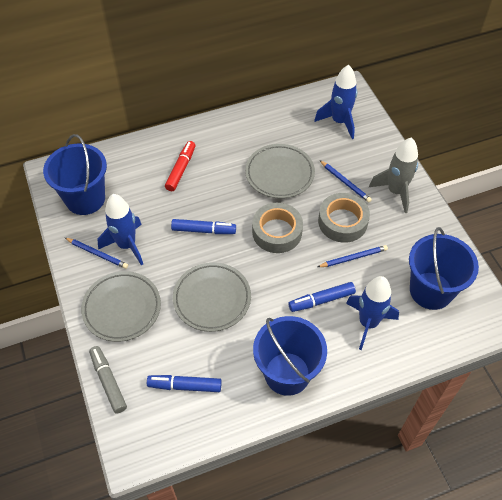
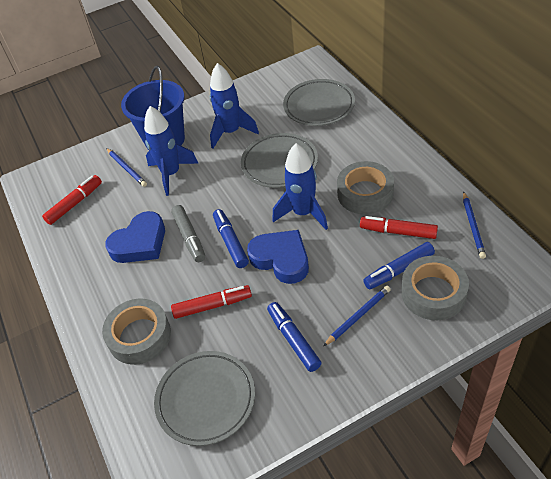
blue bucket: [43,134,107,215] [253,316,327,396] [409,227,479,310] = 3 -> [121,66,185,150] = 1
blue heart: none = 0 -> [105,211,165,263] [247,230,309,284] = 2
grey rocket: [369,137,418,213] = 1 -> none = 0
grey tape: [252,203,303,253] [318,193,370,243] = 2 -> [102,299,171,365] [337,161,394,215] [401,256,469,320] = 3
red marker: [165,141,196,191] = 1 -> [42,175,102,225] [171,285,252,319] [360,216,438,239] = 3

